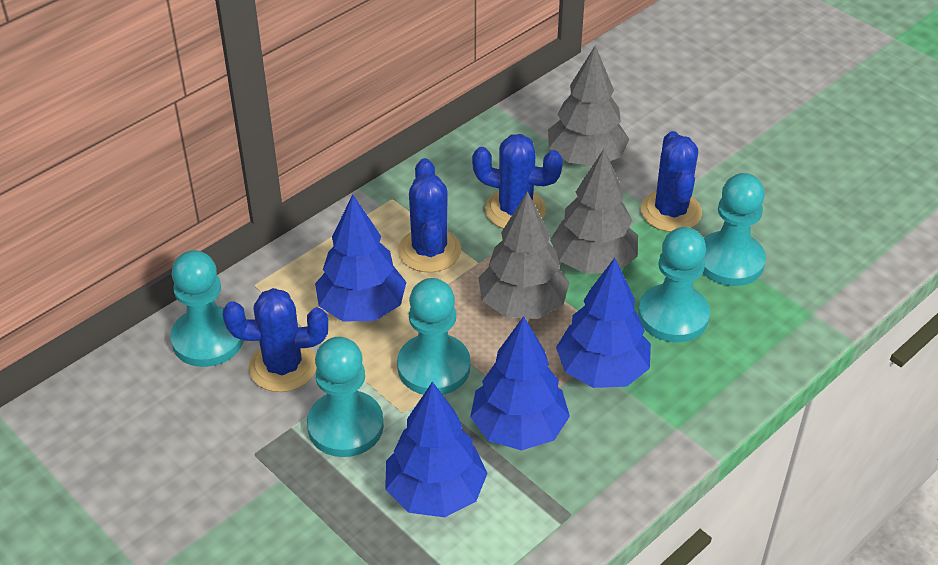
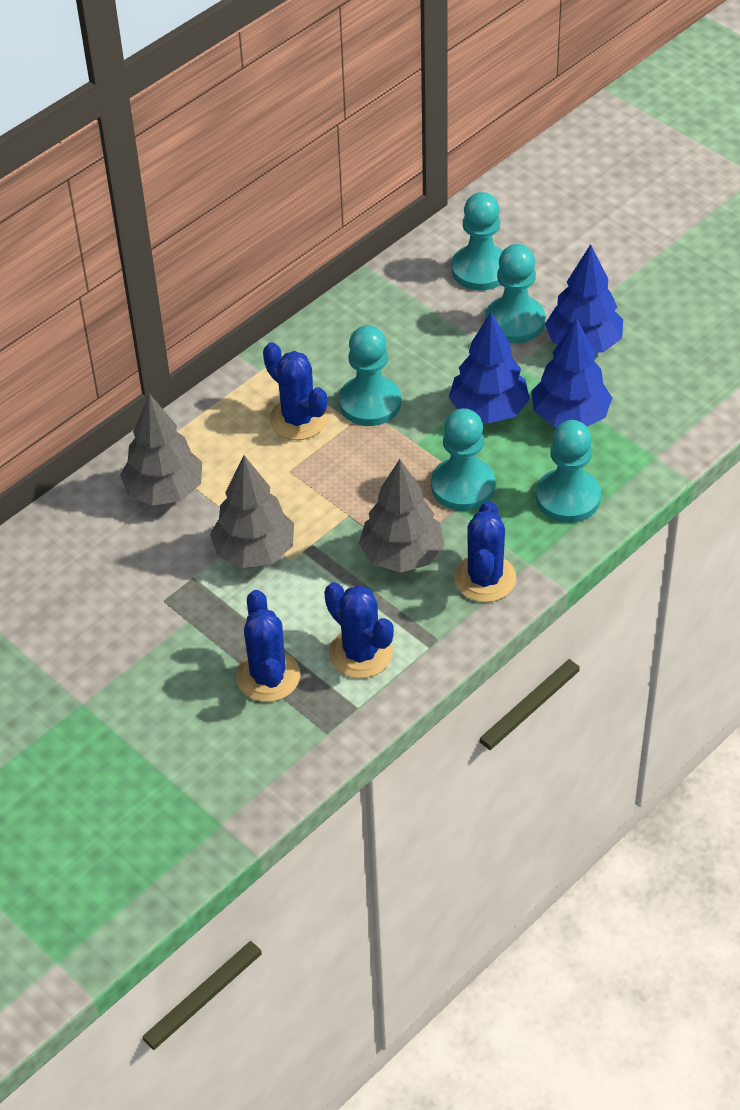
blue tree: [315,195,406,321] [385,382,488,517] [470,316,570,450] [556,258,651,388] = 4 -> [449,312,530,423] [531,318,612,427] [545,244,623,353] = 3

